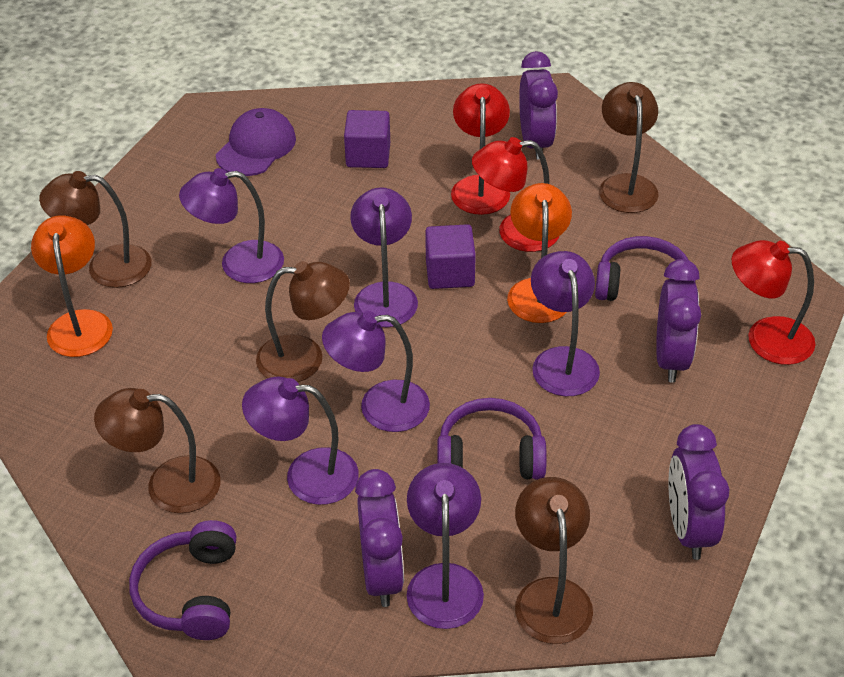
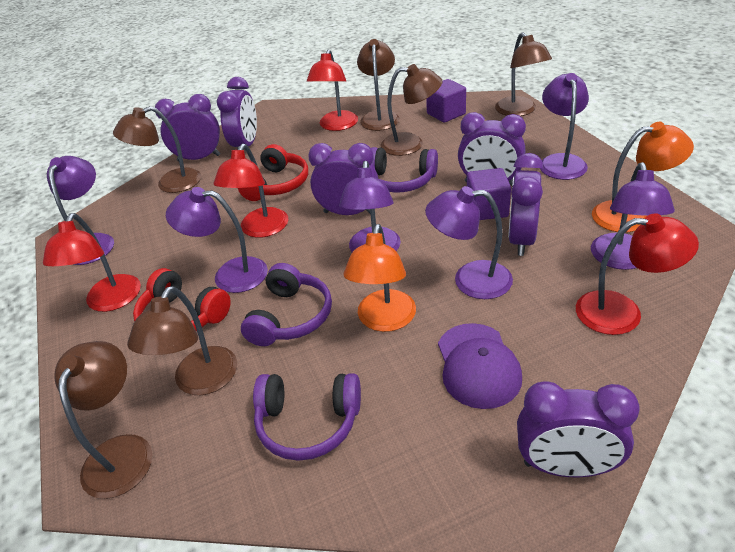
brown lamp: [39,171,152,288] [94,388,221,513] [256,261,350,382] [515,477,593,644] [599,82,659,213] = 5 -> [54,341,152,499] [113,106,201,193] [127,286,237,395] [357,39,400,131] [381,64,443,156] [495,32,552,116] = 6
purple clock: [355,469,404,607] [519,51,558,160] [656,259,701,383] [668,424,729,560] = 4 -> [155,94,220,161] [217,77,257,150] [308,143,378,215] [458,112,526,186] [508,153,543,256] [517,381,640,477] = 6
red headphones: none = 0 -> [133,268,231,331] [238,144,308,201] = 2
red lamp: [451,83,510,215] [472,137,559,252] [732,240,816,365] = 3 -> [43,213,141,312] [214,144,288,238] [307,50,358,131] [576,213,699,335] = 4

